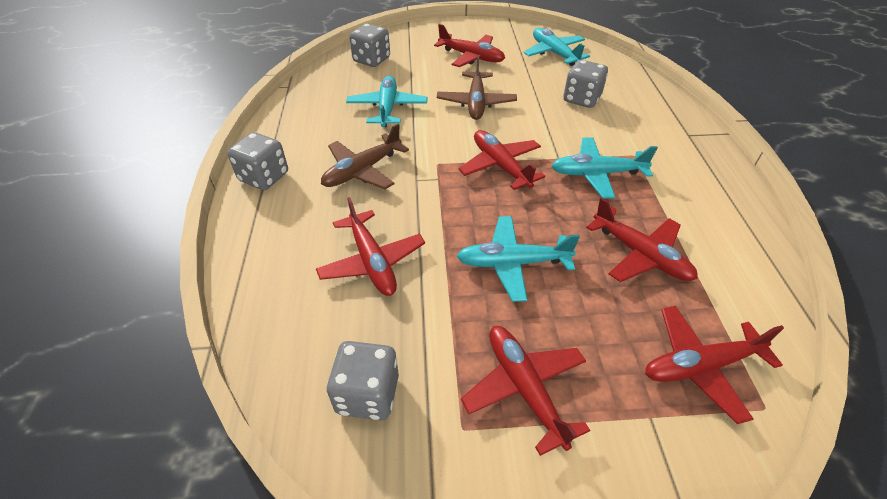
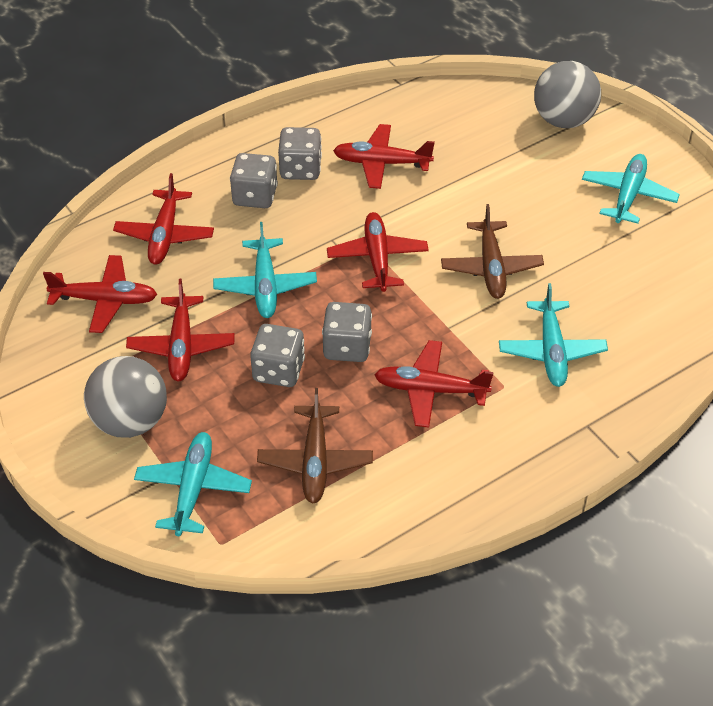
grey ball: none = 0 -> [84,356,167,438] [534,61,601,128] = 2

